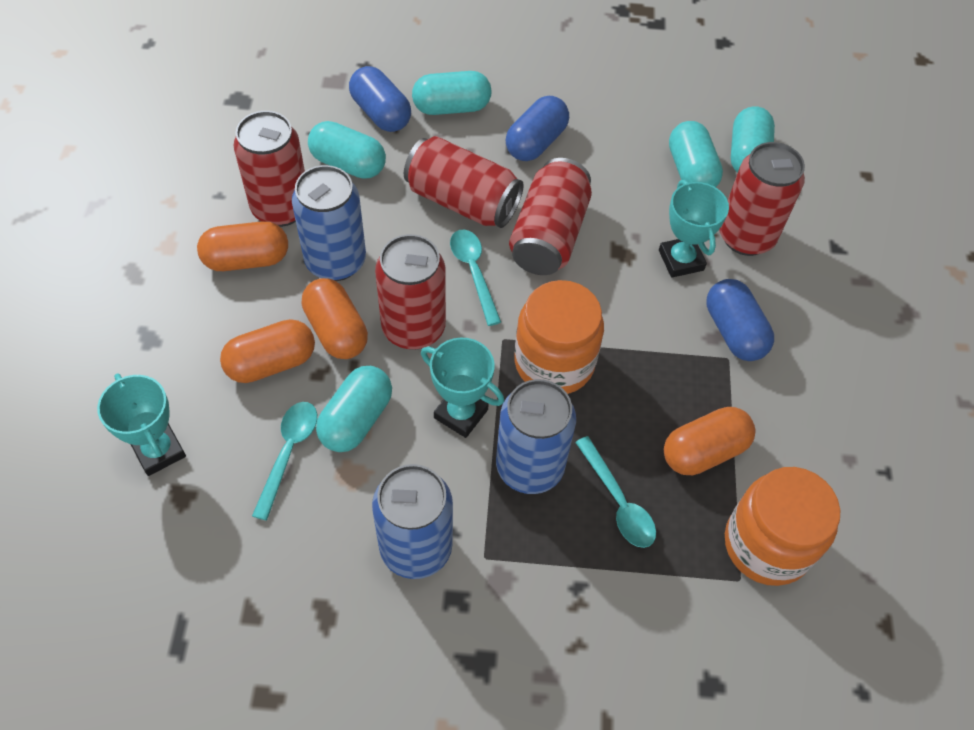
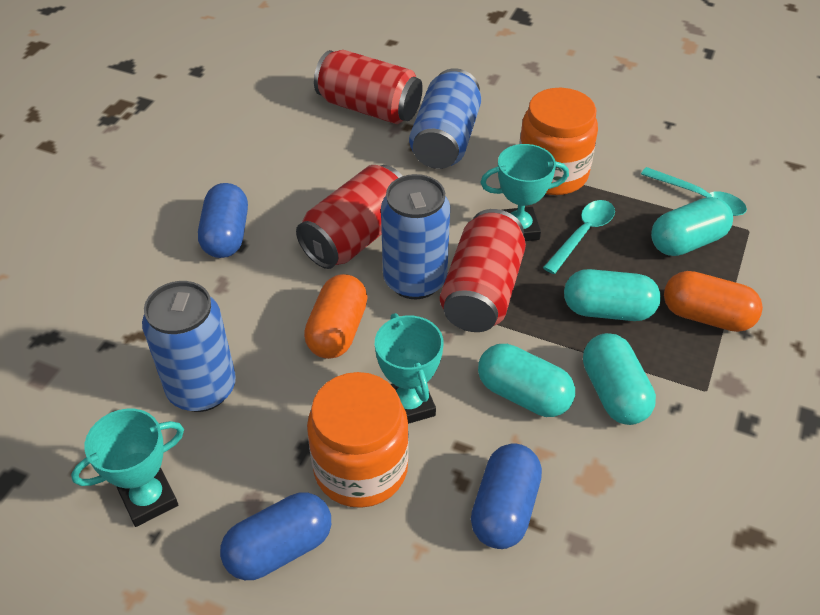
orange capsule: [197,221,288,271] [220,319,315,383] [302,278,368,359] [664,407,755,475] = 4 -> [304,274,368,359] [664,271,763,332] = 2
red can: [233,111,305,227] [375,234,446,350] [404,136,524,228] [509,158,592,275] [719,142,805,256] = 5 -> [296,165,402,269] [314,50,423,124] [440,209,526,332] = 3
turquoise capsule: [308,121,386,179] [316,366,392,452] [412,71,491,115] [669,121,723,187] [731,106,775,173] = 5 -> [478,344,575,417] [564,269,661,321] [583,333,656,425] [651,197,733,256] = 4
turquoise spoon: [252,402,317,521] [450,230,501,326] [575,436,656,548] = 3 -> [543,200,615,274] [641,167,747,216] = 2

